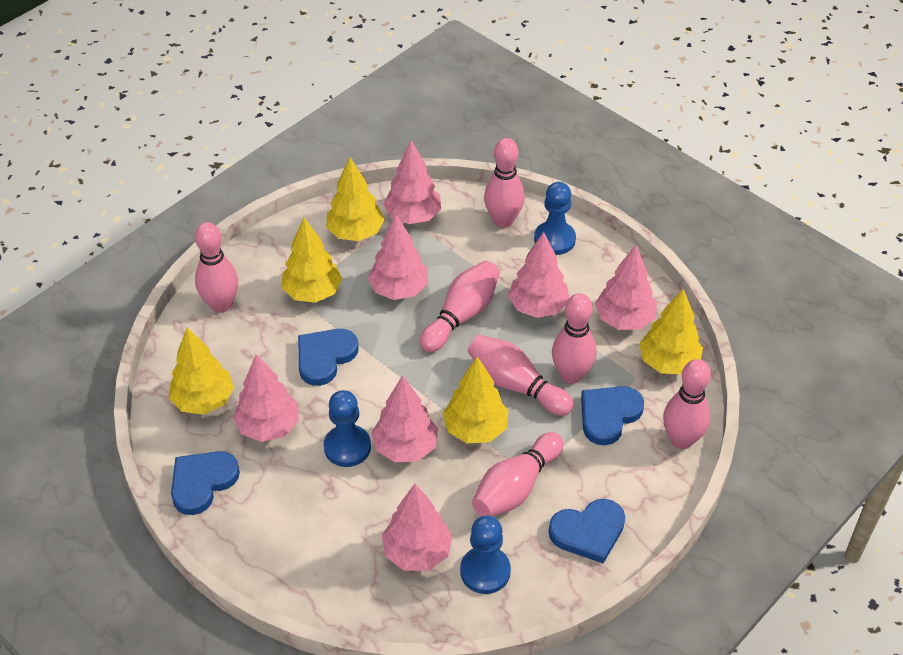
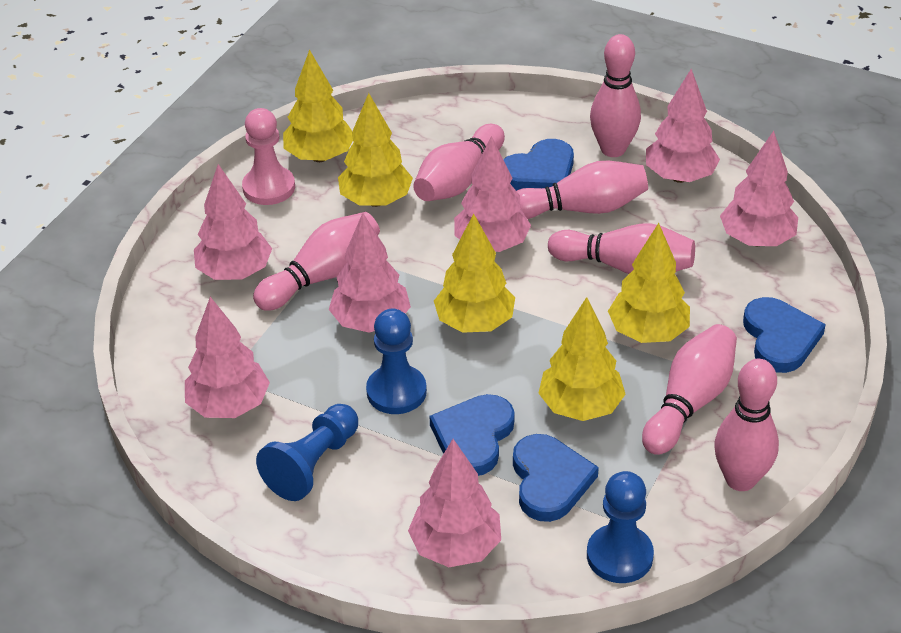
pink pawn: none = 0 -> [242,108,295,205] = 1

